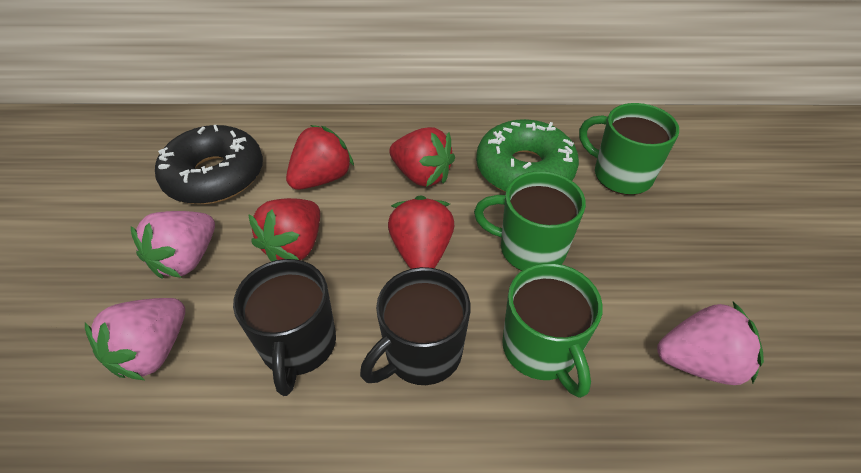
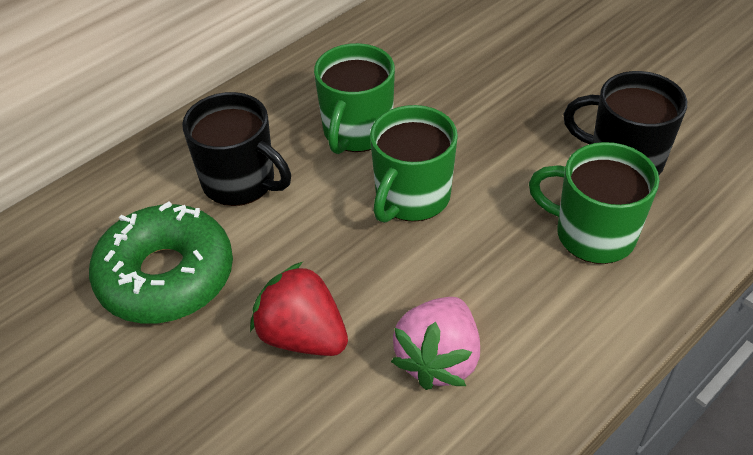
black donut: [155,125,263,204] = 1 -> none = 0
pink strawberry: [85,298,185,380] [131,211,215,279] [657,302,764,385] = 3 -> [391,297,480,390] = 1
red strawberry: [248,198,320,262] [286,125,354,190] [388,195,454,269] [389,127,455,187] = 4 -> [250,262,348,356] = 1

